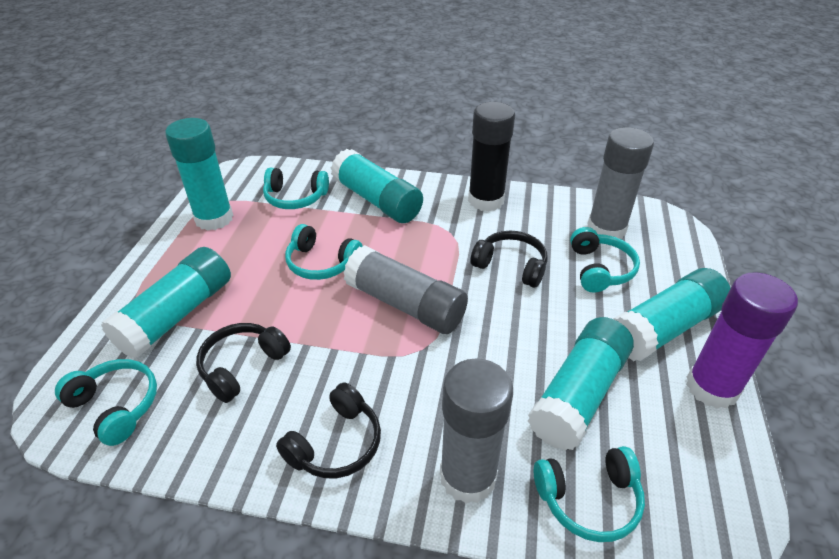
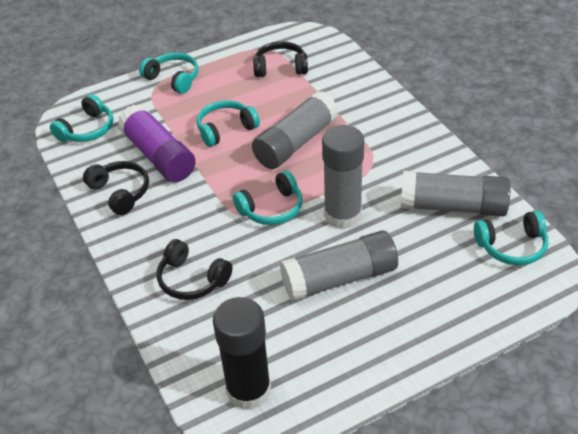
grey glue stick: [343,245,468,334] [440,358,513,504] [587,127,654,239] = 3 -> [252,91,339,169] [280,231,398,301] [322,125,364,229] [401,171,510,216] = 4
turquoise glue stick: [101,247,231,359] [165,118,234,231] [331,149,423,223] [528,317,634,451] [614,268,730,361] = 5 -> none = 0

